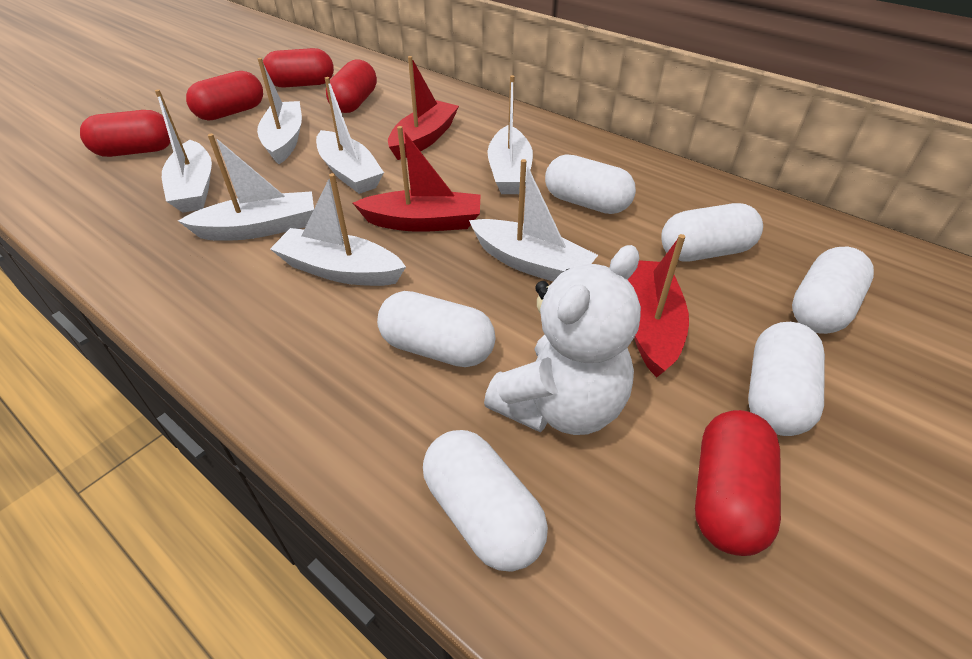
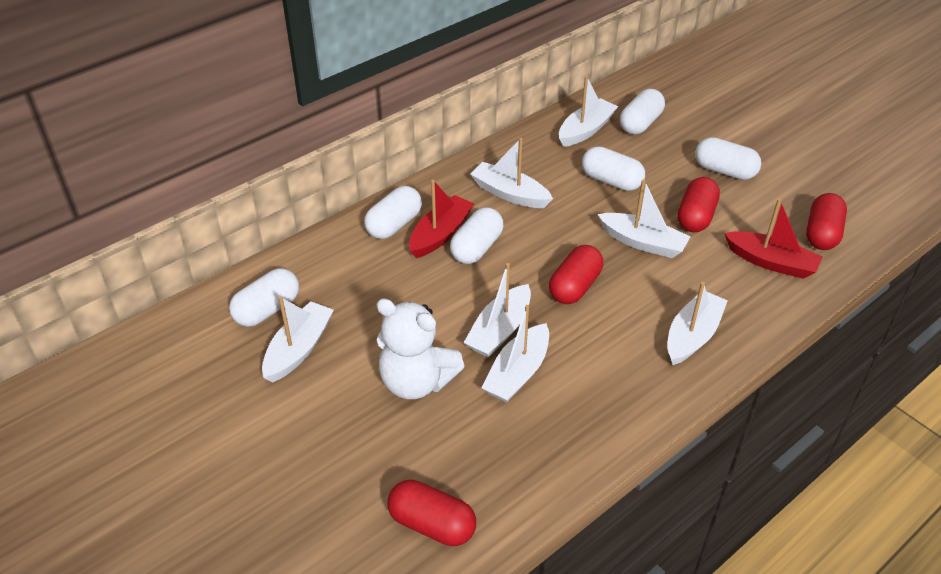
red boat: [353,126,480,232] [388,56,459,160] [627,234,689,378] = 3 -> [409,180,474,258] [724,199,823,279] = 2
red capsule: [80,110,170,157] [186,71,263,121] [263,48,334,88] [326,59,377,113] [695,410,781,556] = 5 -> [387,480,476,546] [549,245,603,304] [678,177,720,232] [806,193,847,250] = 4

